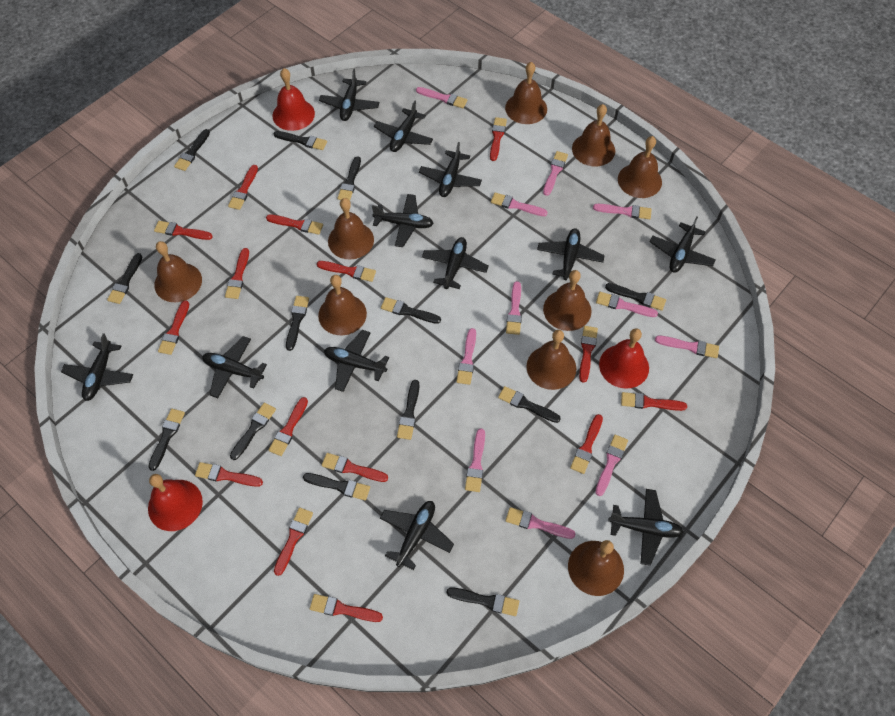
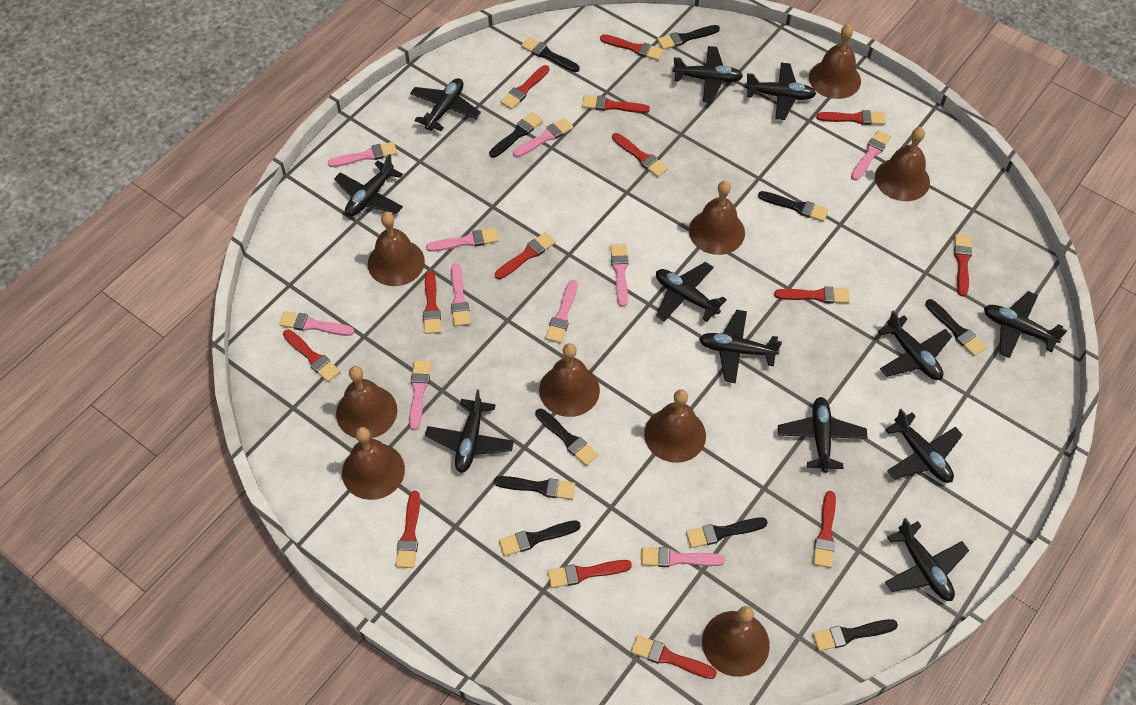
black brush: [107,253,142,304] [148,409,185,471] [174,129,210,171] [230,402,276,460] [274,131,327,150] [286,296,309,351] [303,473,370,500] [338,156,361,201] [381,297,441,324] [397,380,420,440] [446,588,519,616] [498,386,561,423] [605,283,666,311] = 13 -> [489,112,543,158] [494,476,575,500] [499,520,581,556] [521,37,580,72] [535,409,598,466] [657,25,720,49] [686,518,768,548] [758,191,829,222] [813,619,898,651] [925,299,986,356] = 10
pink brush: [416,87,467,108] [456,328,476,385] [465,428,485,492] [491,193,548,216] [506,281,522,335] [506,507,575,539] [543,151,568,196] [593,204,652,219] [595,435,628,496] [596,292,658,317] [655,336,719,358] = 11 -> [279,311,354,336] [328,142,397,167] [409,360,431,430] [426,228,499,252] [451,263,470,326] [513,118,573,157] [545,280,578,343] [610,244,629,307] [641,547,725,567] [851,130,891,181] = 10
red bell: [148,474,203,531] [272,68,315,131] [599,328,649,389] = 3 -> none = 0
red brush: [154,221,213,240] [158,300,189,355] [195,462,263,487] [225,248,249,299] [228,165,258,210] [266,214,323,235] [268,397,308,456] [274,508,313,576] [310,594,383,622] [317,261,376,282] [322,453,388,482] [490,117,507,161] [570,414,603,474] [579,326,598,383] [621,392,687,411] = 15 -> [283,330,340,382] [396,491,420,568] [423,271,441,334] [495,232,556,279] [500,65,549,109] [548,560,632,588] [582,95,650,113] [600,34,664,61] [612,133,668,177] [631,635,717,679] [774,287,850,304] [813,491,836,568] [816,110,885,125] [954,234,972,297] = 14

